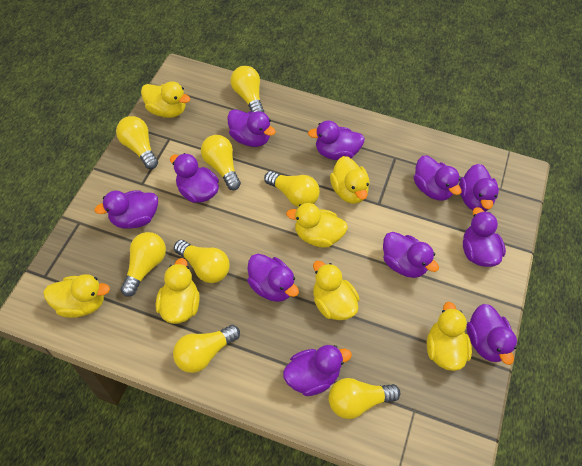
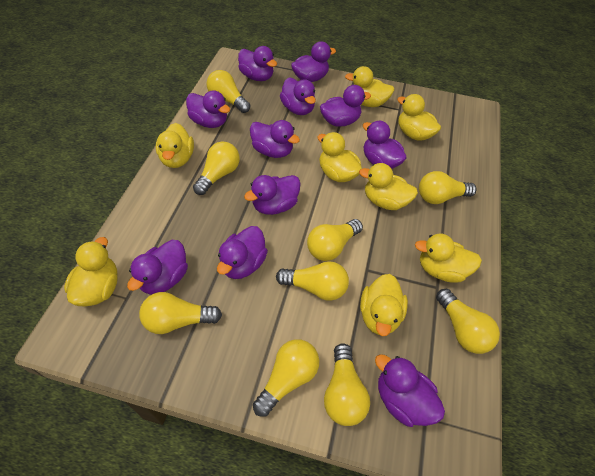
yellow duck: [43,274,110,318] [141,81,190,118] [156,258,200,324] [286,203,348,247] [313,261,359,320] [330,156,370,204] [427,302,472,371] = 7 -> [64,237,118,306] [156,123,194,168] [317,132,362,182] [345,66,394,107] [359,163,418,210] [360,274,408,336] [397,94,441,141] [415,234,482,283] = 8
yellow light bulb: [116,116,158,169] [120,232,166,296] [173,325,240,373] [174,240,230,283] [201,135,241,190] [231,66,264,113] [264,171,320,207] [329,378,400,419] = 8 -> [139,292,222,334] [193,142,240,195] [206,70,250,113] [253,339,319,417] [276,261,349,301] [307,219,363,261] [324,343,370,426] [419,171,476,204] [436,289,500,354] = 9

